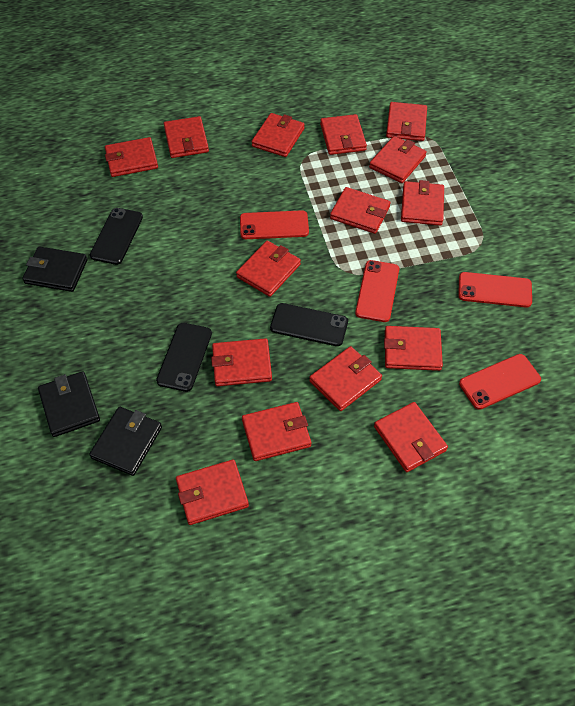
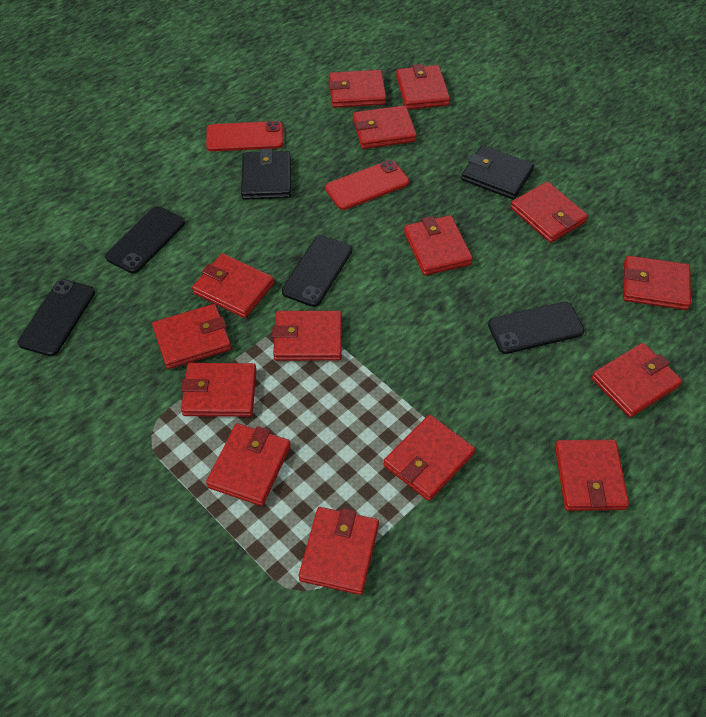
black phone: [90,208,143,265] [156,323,212,392] [270,303,348,346] = 3 -> [17,279,95,356] [105,206,185,274] [282,235,352,307] [488,302,584,354] = 4
black wallet: [22,246,88,292] [38,371,100,437] [89,407,162,476] = 3 -> [241,149,291,200] [462,145,534,200] = 2
red phone: [240,210,309,239] [355,260,399,322] [458,272,532,308] [459,354,541,410] = 4 -> [206,121,283,152] [325,160,409,210] = 2

